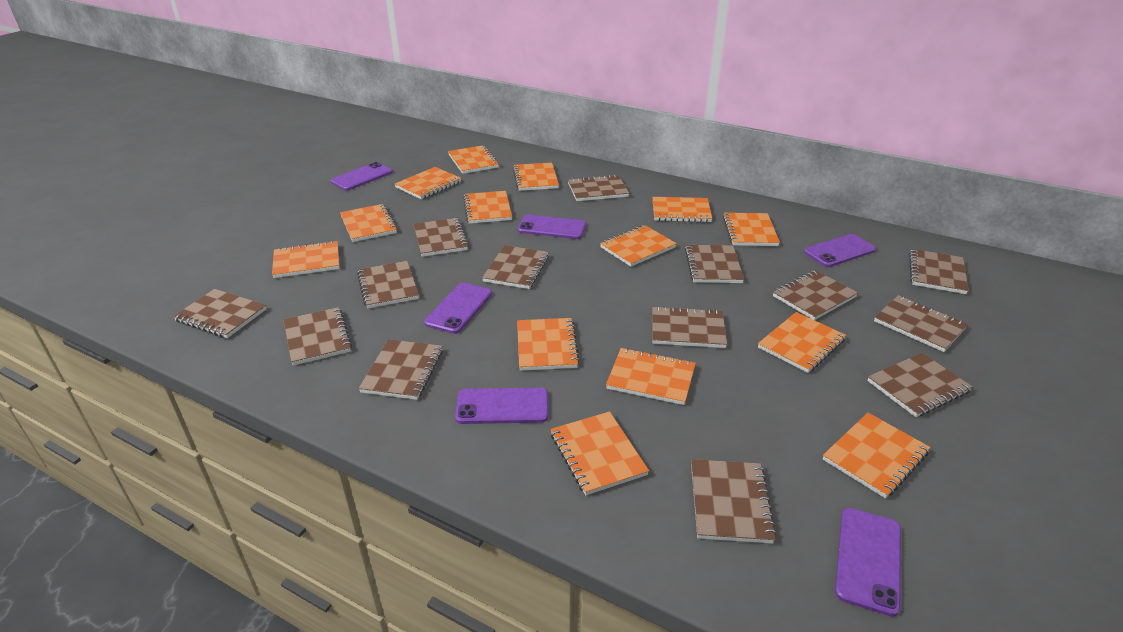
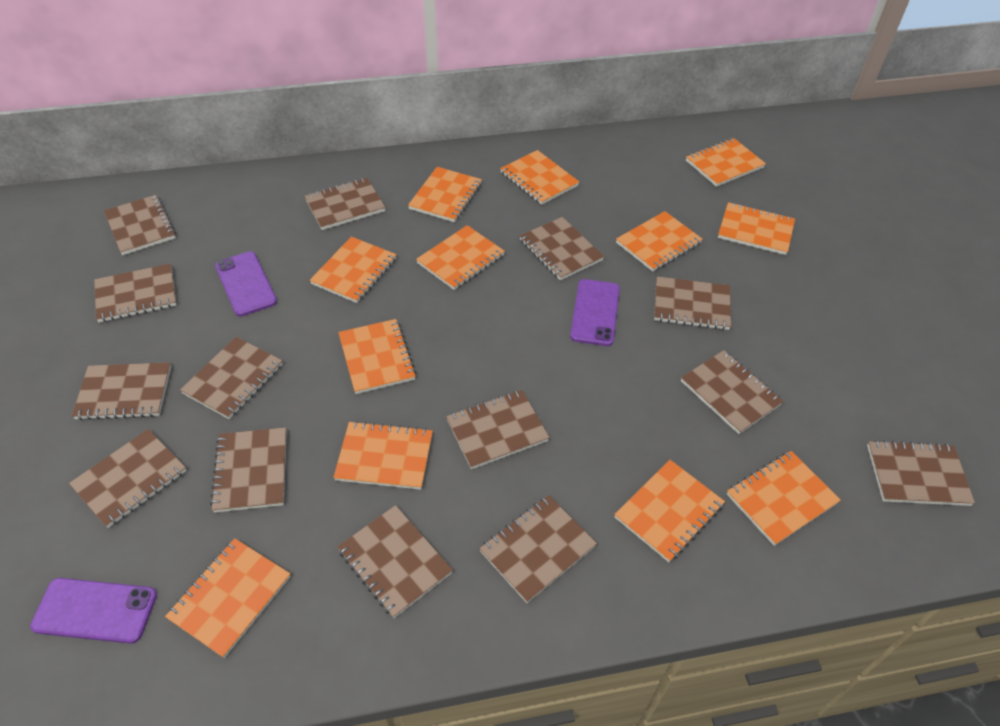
orange notebook: [272,240,339,278] [340,204,397,242] [395,167,461,199] [448,145,499,174] [463,191,512,224] [513,163,559,191] [517,318,580,371] [551,411,649,495] [600,225,677,267] [606,348,696,405] [652,197,712,222] [723,213,780,246] [758,312,846,373] [823,413,930,498] = 14 -> [165,538,291,658] [310,237,397,303] [333,421,433,490] [338,319,416,394] [408,167,482,222] [416,225,505,290] [500,150,579,205] [614,460,725,562] [616,211,703,272] [686,138,766,187] [718,202,795,255] [727,451,841,546] = 12
purple phone: [331,162,393,191] [424,283,492,334] [455,388,548,424] [518,215,586,239] [804,234,876,267] [835,508,901,617] = 6 -> [30,578,157,644] [215,251,277,317] [570,279,620,346] = 3

